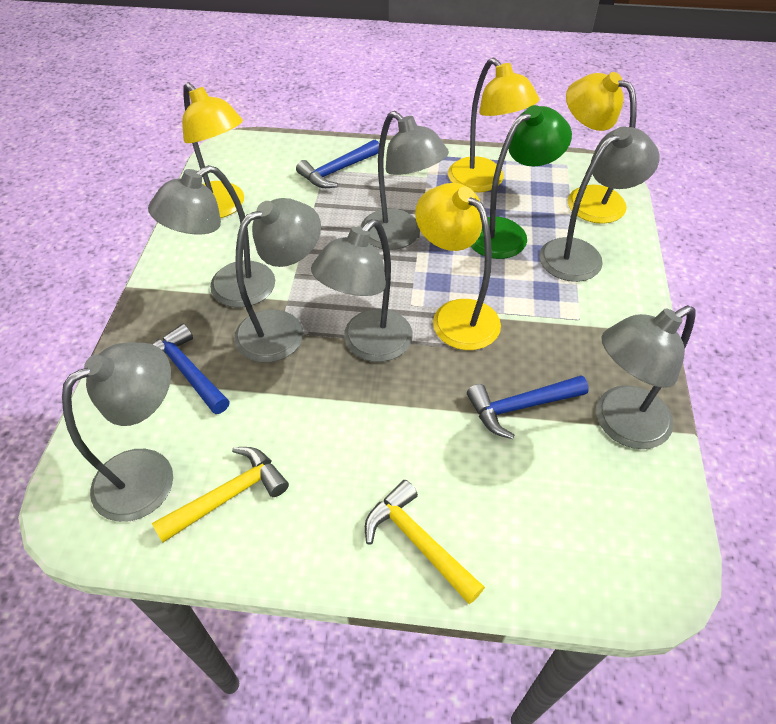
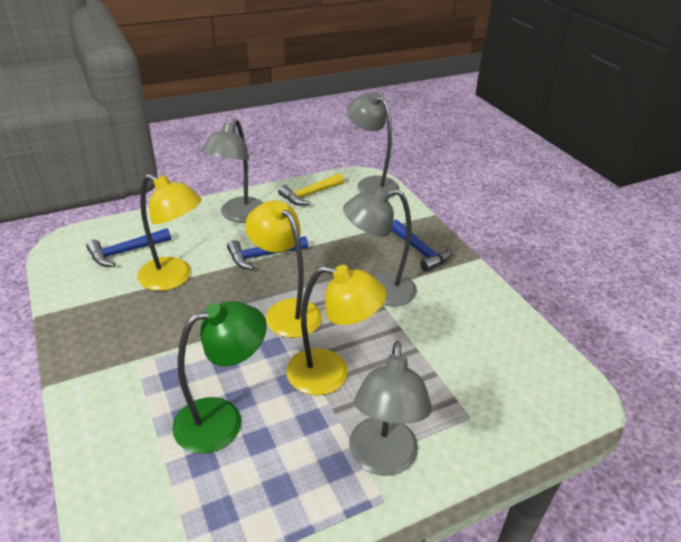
grey lamp: [62,342,173,522] [148,165,275,307] [234,198,321,363] [311,219,413,362] [361,111,449,250] [539,127,660,282] [596,305,695,449] = 7 -> [202,119,263,223] [343,187,417,306] [347,92,399,198] [349,341,432,476] = 4
yellow hammer: [152,447,289,543] [365,480,485,604] = 2 -> [278,173,344,206] = 1
yellow lamp: [182,82,244,218] [415,183,501,350] [448,58,539,192] [566,72,637,224] = 4 -> [137,174,202,291] [245,201,322,338] [286,265,387,396] = 3

